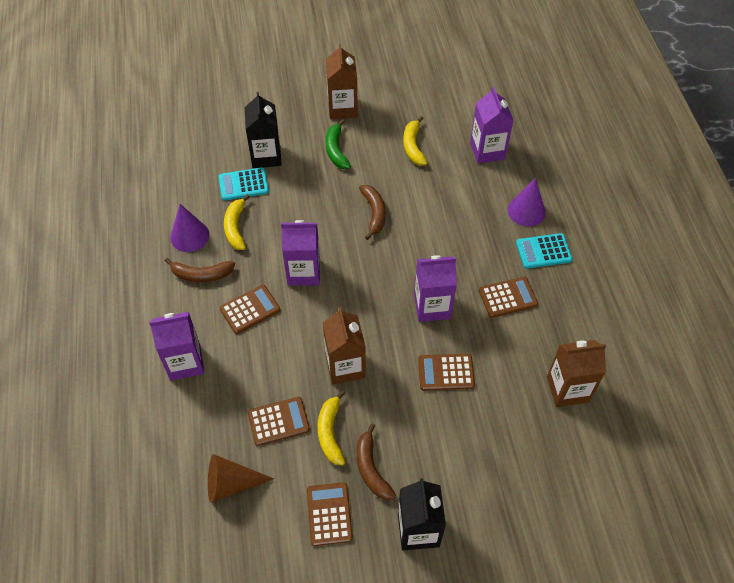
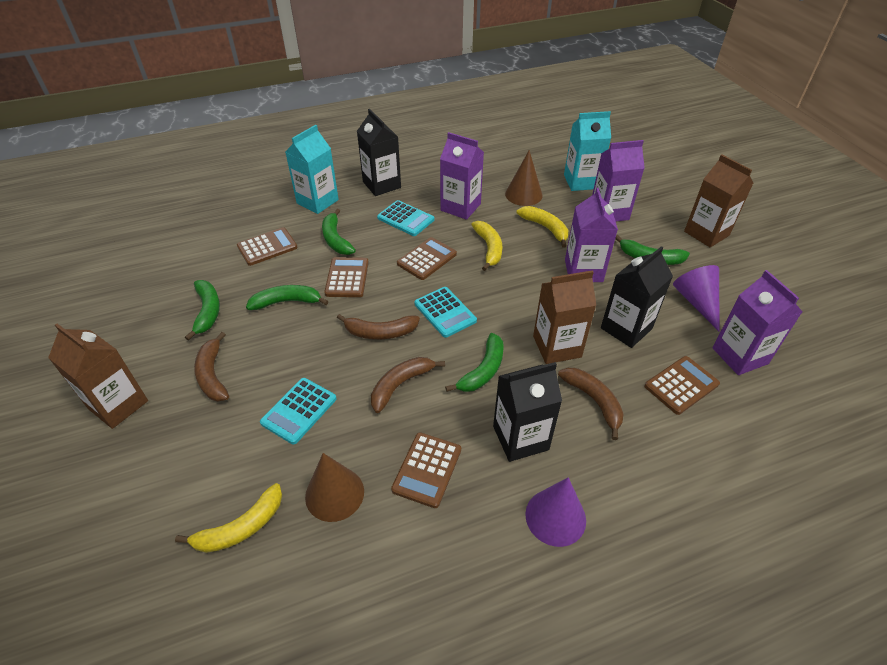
black carton: [245,92,282,168] [398,478,446,550] = 2 -> [357,109,401,196] [493,362,562,462] [601,246,673,348] = 3
brown banana: [165,258,235,282] [357,423,396,500] [359,185,386,240] = 3 -> [194,332,229,402] [337,314,420,339] [371,357,445,413] [558,368,623,440] = 4
brown cone: [208,454,274,503] = 1 -> [305,453,364,522] [505,150,543,206] = 2
green banana: [326,119,351,169] = 1 -> [185,280,220,341] [246,285,328,310] [322,209,356,255] [445,333,504,392] [615,235,690,265] = 5
turquoise calculator: [219,167,269,201] [516,233,572,269] = 2 -> [260,378,337,444] [377,200,434,236] [415,287,477,338] = 3
turquoise carton: none = 0 -> [285,125,339,214] [564,111,611,191] = 2

